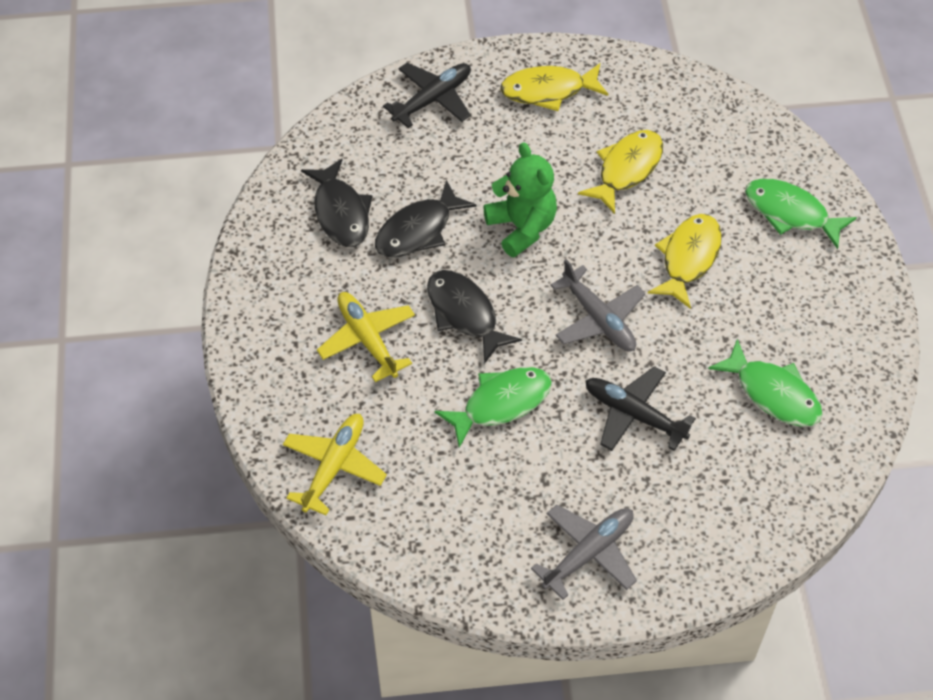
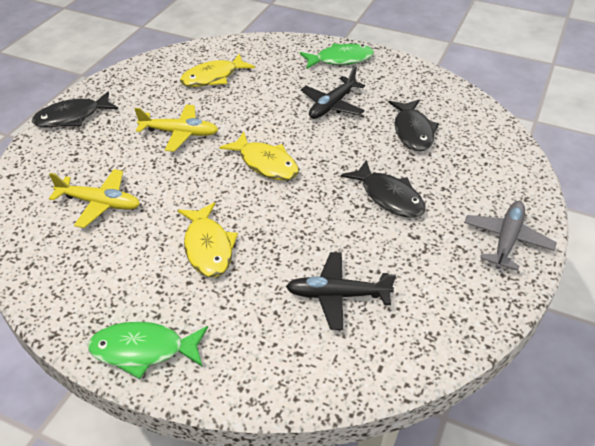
green fish: [434,367,552,448] [708,339,823,427] [745,178,857,249] = 3 -> [88,322,208,379] [300,43,374,69] = 2
green teddy bear: [483,142,557,258] = 1 -> none = 0
grey plane: [531,505,637,600] [550,259,645,351] = 2 -> [464,201,557,271] = 1

